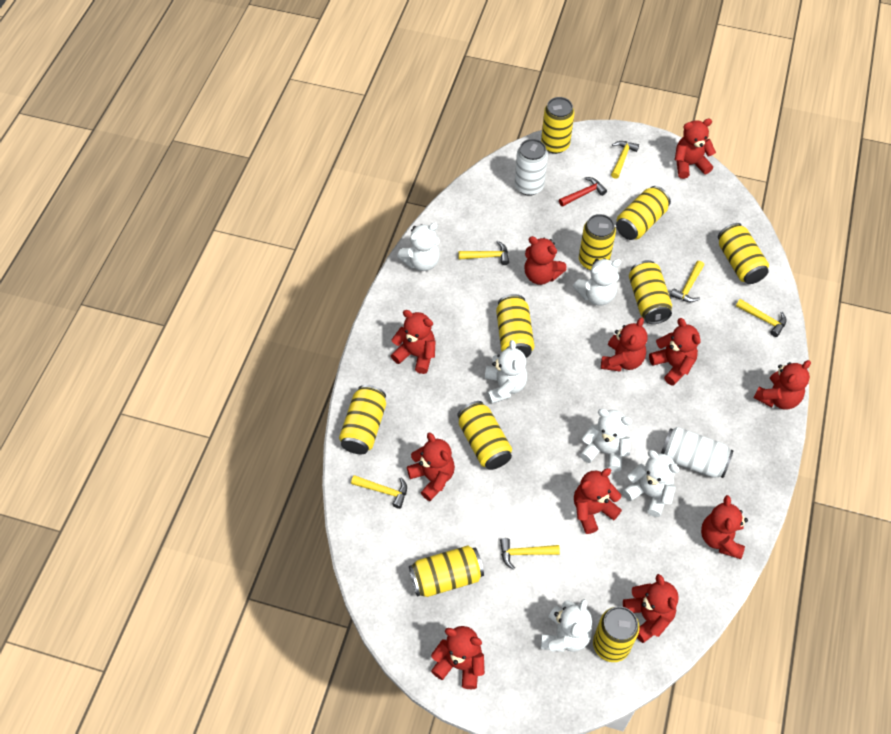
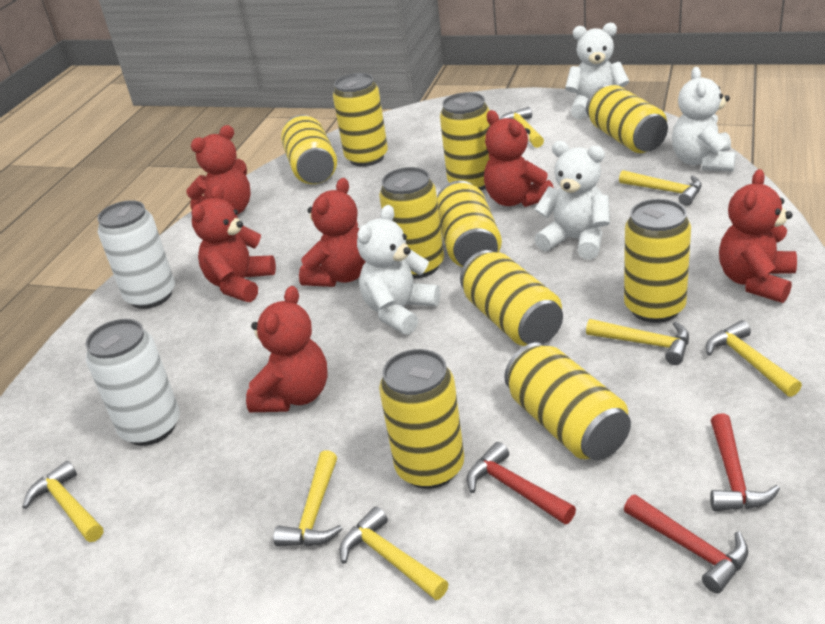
red hammer: [559,177,607,207] = 1 -> [466,442,576,524] [624,494,748,594] [710,414,780,511] = 3
red teddy bear: [391,310,435,374] [407,433,455,501] [431,626,485,689] [525,236,567,285] [574,468,622,534] [601,317,648,372] [623,574,678,643] [649,318,701,386] [675,119,716,179] [701,495,748,559] [753,360,811,410] = 11 -> [187,125,251,215] [191,185,276,302] [246,286,328,412] [299,178,365,287] [484,110,554,207] [719,169,797,303] = 6
white teddy bear: [397,223,440,271] [485,340,527,404] [541,599,592,652] [573,258,621,306] [580,409,632,472] [623,450,679,517] = 6 -> [357,205,440,335] [534,141,610,259] [565,23,629,119] [672,67,736,172] = 4
yellow hammer: [351,475,407,509] [458,241,509,265] [500,538,560,570] [611,141,639,179] [670,261,704,302] [736,299,786,337] = 6 -> [22,461,103,542] [273,450,343,546] [339,506,449,600] [499,107,544,148] [586,319,689,365] [619,170,702,206] [706,320,802,397] = 7

